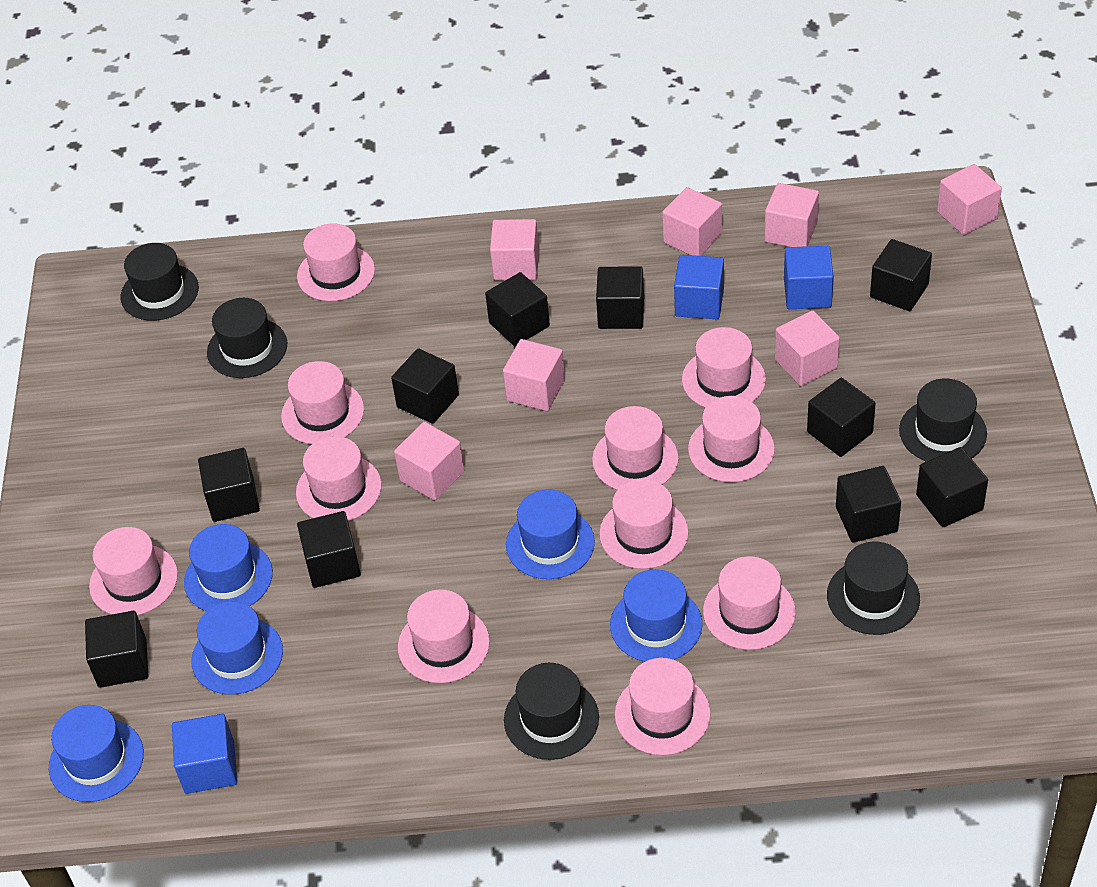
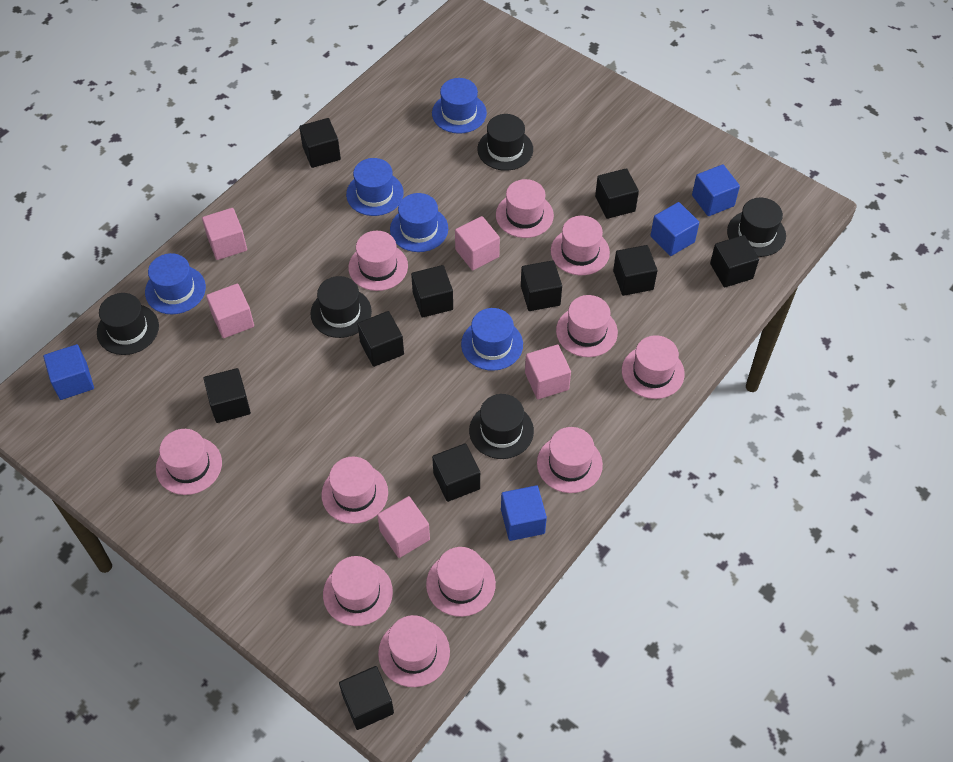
blue cube: [172,714,237,794] [674,255,724,319] [784,246,834,309] = 3 -> [43,344,94,400] [501,485,547,541] [650,202,699,256] [692,164,740,216] = 4
pink cube: [394,422,464,500] [490,219,539,280] [503,339,565,411] [662,187,722,256] [765,183,819,247] [775,310,840,386] [937,164,1002,235] = 7 -> [202,208,247,260] [206,283,254,338] [377,496,430,558] [455,216,500,270] [525,345,571,399] = 5

